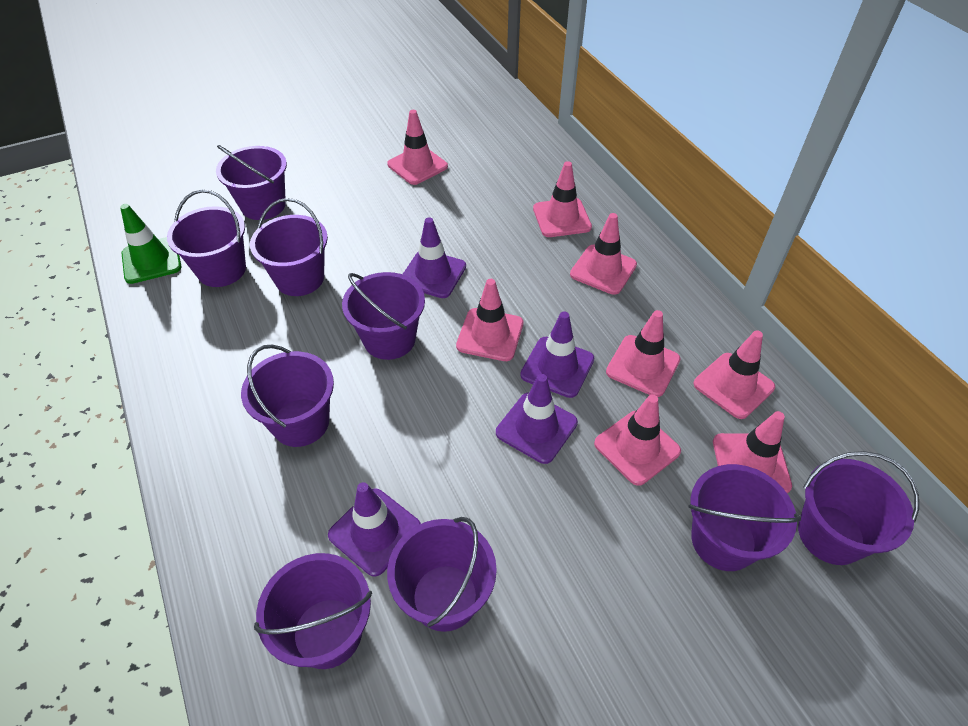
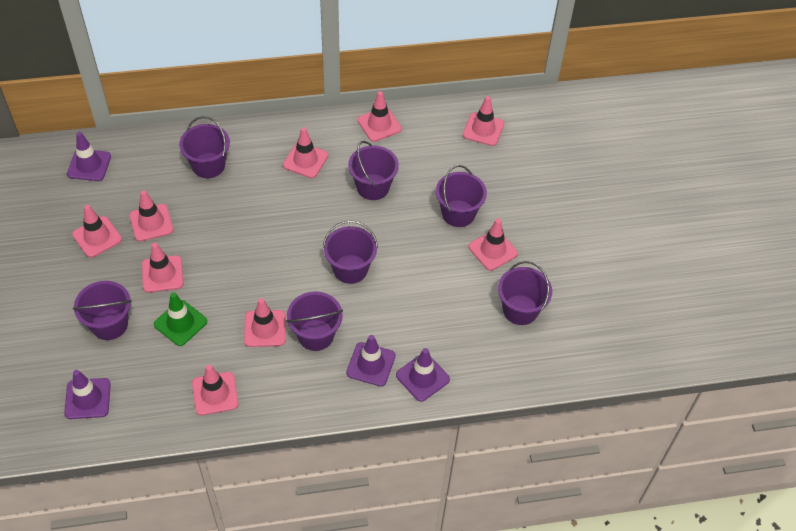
pink traffic cone: [387,110,448,185] [456,279,523,361] [533,161,592,237] [570,213,637,295] [594,394,681,486] [606,310,681,397] [694,330,775,419] [713,411,792,493] = 8 -> [72,205,122,258] [129,190,173,242] [142,243,183,293] [192,365,239,416] [244,298,286,347] [283,127,328,178] [357,91,402,142] [463,96,504,146] [468,219,518,271] = 9
purple bucket: [167,190,246,287] [216,145,287,220] [241,344,334,447] [250,198,328,296] [254,553,372,669] [342,272,425,360] [387,517,497,632] [689,464,801,571] [798,451,919,565] = 9 -> [73,281,132,340] [179,116,230,178] [286,291,343,351] [323,220,378,284] [348,141,399,200] [436,165,487,227] [498,261,552,325] = 7

